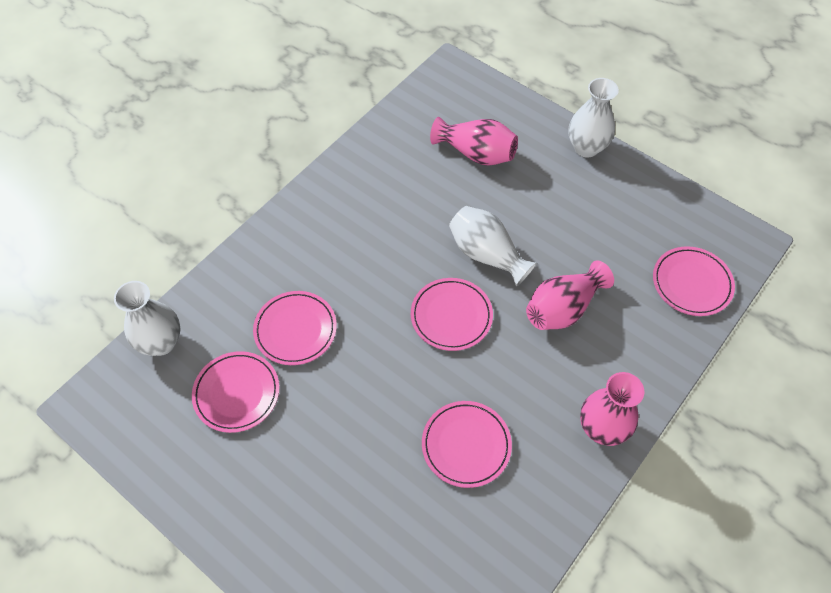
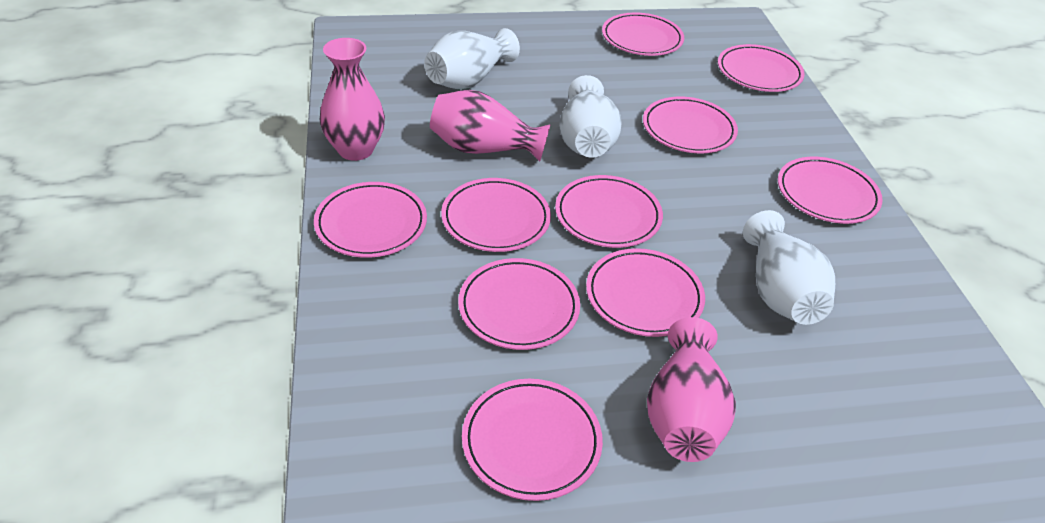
pink plate: [192,351,279,433] [253,291,337,365] [411,278,493,351] [422,401,512,488] [653,246,735,316] = 5 -> [314,182,427,258] [441,178,551,252] [458,258,580,350] [462,379,603,501] [555,175,663,248] [586,248,705,337] [602,12,684,56] [643,97,738,153] [718,44,805,92] [778,157,883,224] = 10

